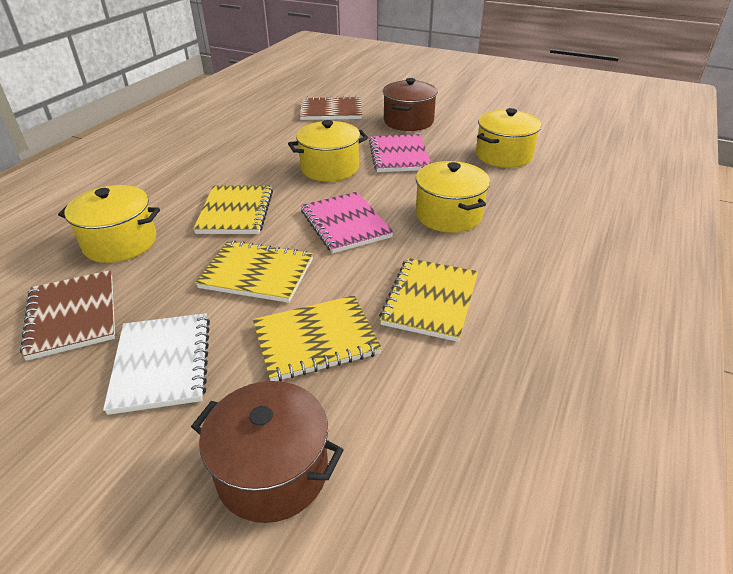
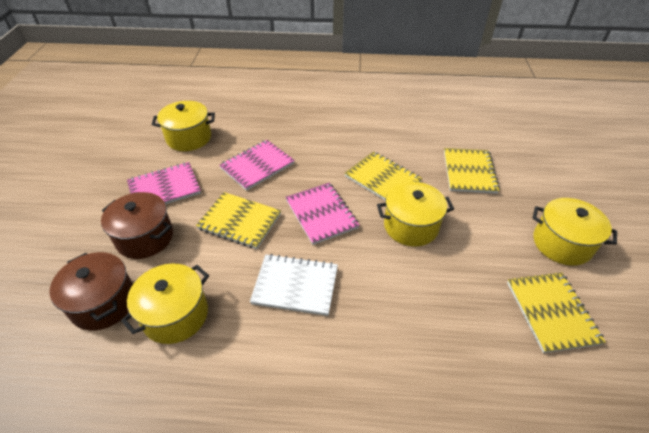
brown notebook: [20,270,115,361] [300,96,362,120] = 2 -> none = 0
pink notebook: [301,192,393,253] [369,134,431,172] = 2 -> [127,162,201,204] [219,140,295,191] [285,183,359,245] = 3

